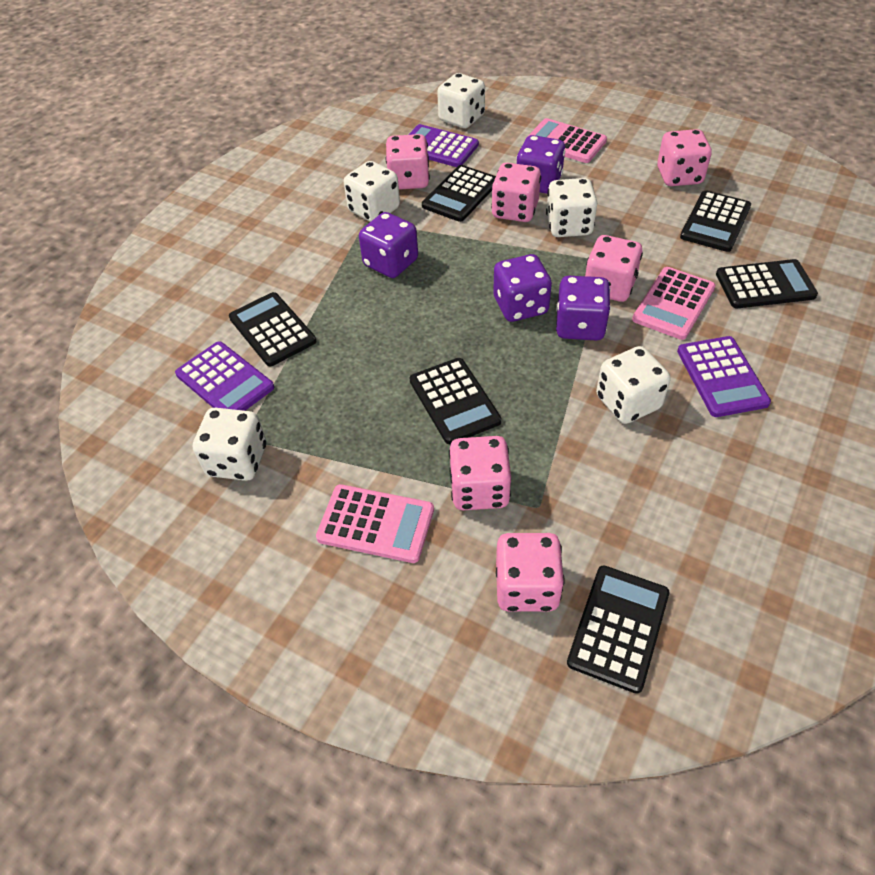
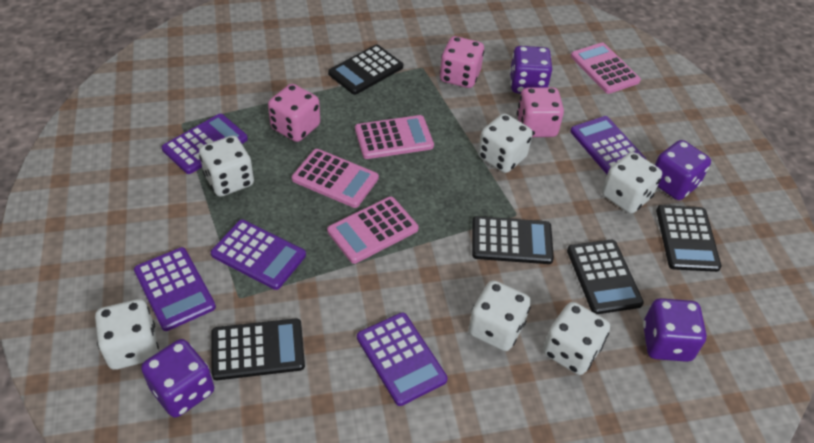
black calculator: [229,292,316,367] [410,358,501,444] [422,165,496,222] [567,565,669,694] [680,190,751,252] [716,259,818,308] = 6 -> [211,318,305,380] [328,45,403,95] [472,216,554,264] [567,240,644,314] [656,205,721,272] = 5
pink calculator: [316,484,434,563] [525,118,607,163] [632,267,715,340] = 3 -> [292,149,379,208] [327,197,419,264] [355,115,434,159] [571,43,641,94] = 4
pink dice: [386,134,430,190] [449,436,511,510] [491,163,541,222] [496,533,565,611] [585,235,643,302] [657,129,712,186] = 6 -> [268,84,320,142] [440,36,484,88] [517,87,564,137] = 3
purple calculator: [175,341,274,411] [408,124,479,167] [677,336,771,417] = 3 -> [134,247,216,331] [162,114,248,174] [211,220,306,290] [357,312,448,406] [570,116,647,174] = 5
white dice: [193,408,266,481] [344,161,400,222] [437,73,485,128] [546,178,597,237] [596,346,671,424] = 5 -> [95,299,159,370] [199,136,254,197] [468,280,531,351] [478,113,533,173] [543,302,610,375] [602,152,662,214] = 6

